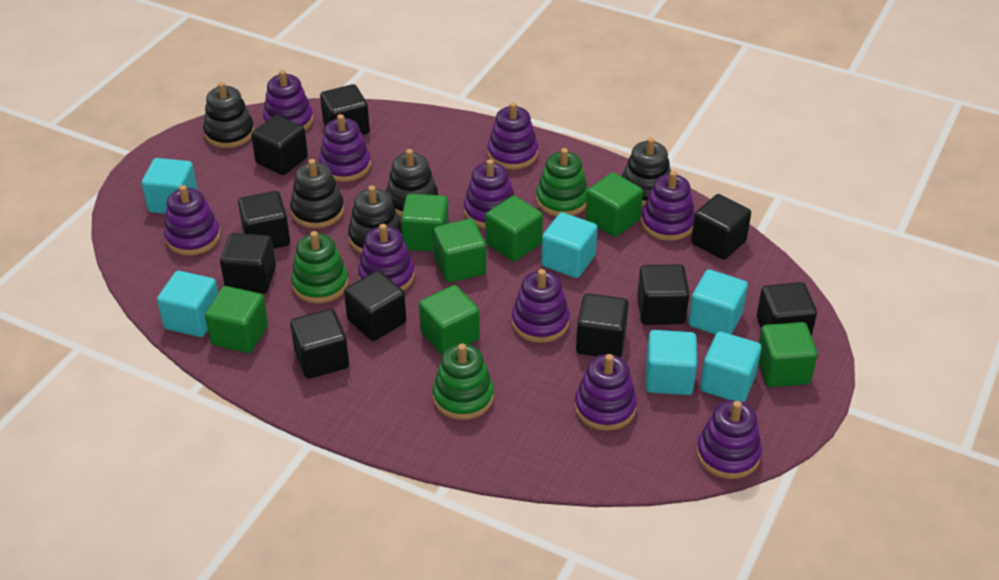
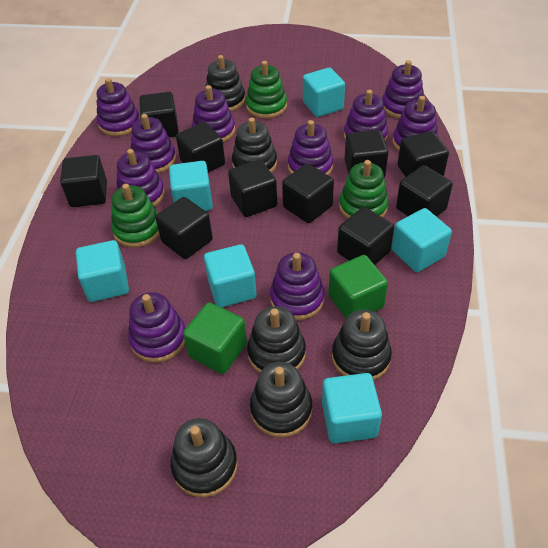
black stacking toy: [203,82,254,148] [290,159,344,228] [348,185,402,254] [386,149,438,217] [622,138,671,206] = 5 -> [171,418,238,497] [205,55,245,111] [232,118,277,173] [247,306,306,373] [250,362,312,438] [332,310,392,381] = 6
green cube: [205,286,268,353] [401,194,449,252] [419,285,480,355] [433,219,486,283] [486,195,543,261] [585,173,643,237] [759,322,817,387] = 7 -> [183,302,247,374] [328,255,388,318] = 2

